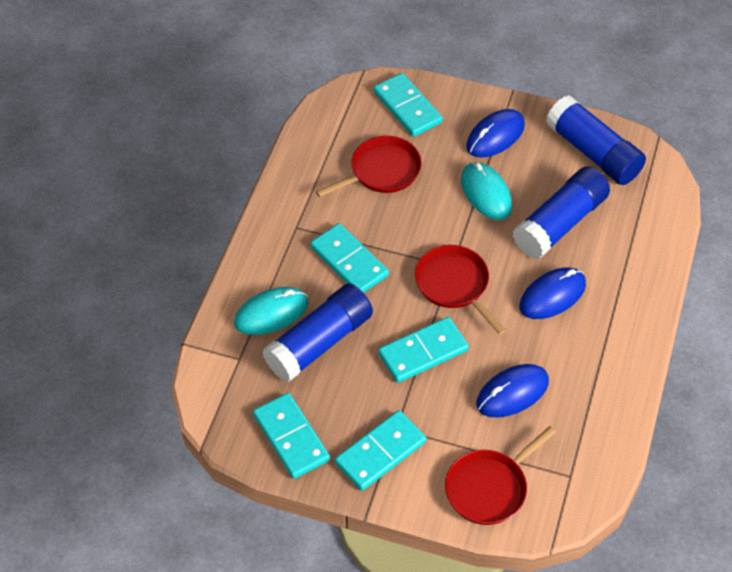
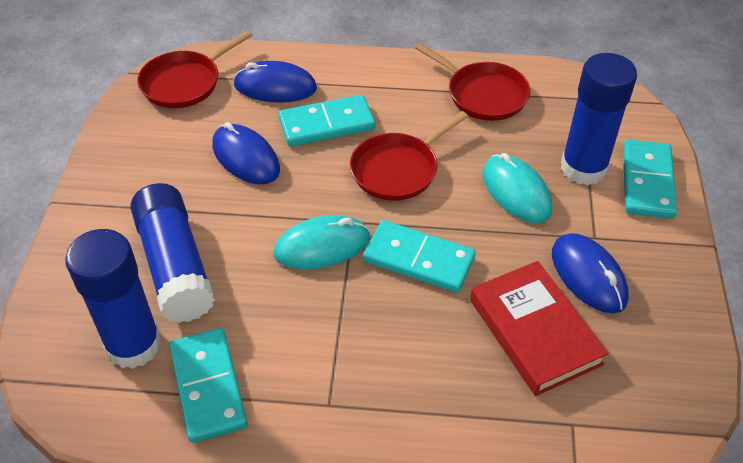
red book: none = 0 -> [470,261,609,396] = 1
turquoise domino: [253,393,330,479] [310,223,389,293] [335,410,426,491] [374,73,443,137] [378,317,469,383] = 5 -> [169,328,248,443] [279,95,375,146] [363,220,476,293] [623,139,677,219] = 4

